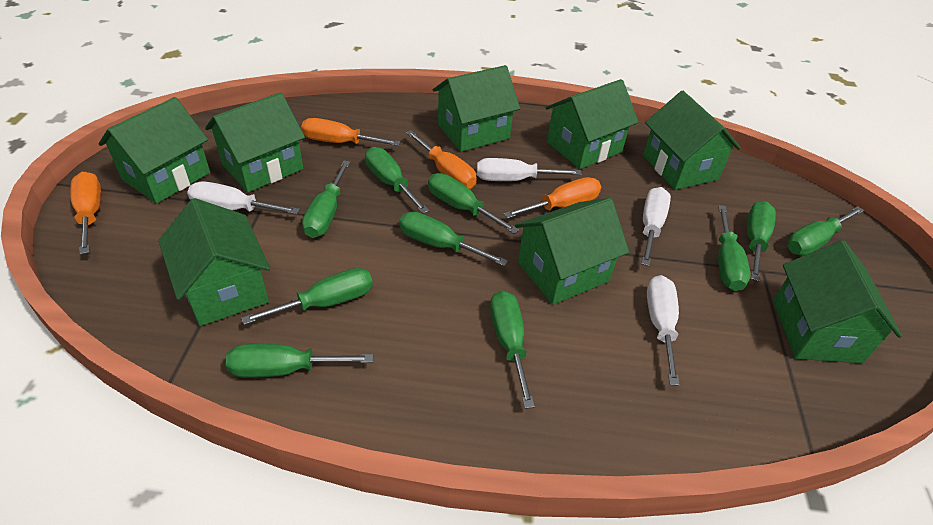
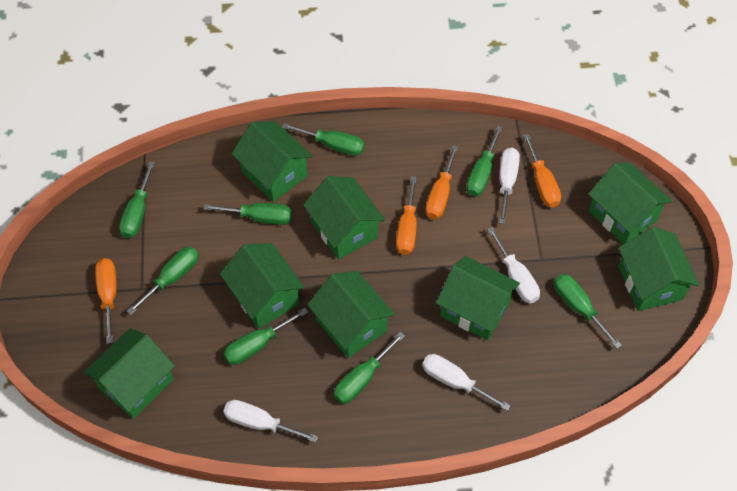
green screwdriver: [226,344,373,378] [242,268,373,325] [302,160,350,238] [365,147,429,214] [399,212,508,266] [428,173,519,234] [490,290,535,409] [718,205,751,291] [747,201,776,281] [787,206,864,256] = 10 -> [119,161,155,238] [127,247,199,315] [203,203,292,225] [224,308,308,365] [282,123,365,156] [334,332,405,404] [466,125,503,196] [554,274,622,349] = 8

